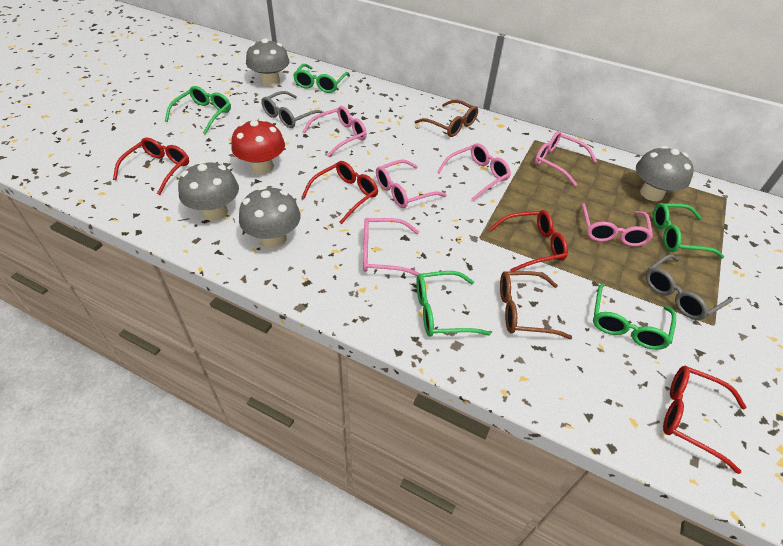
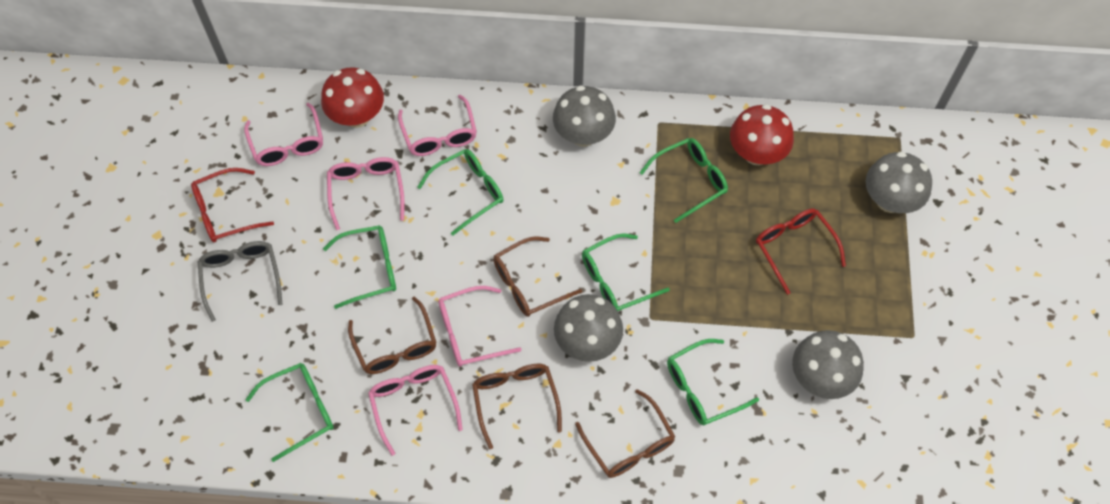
brown glasses: [415,100,478,137] [500,271,572,339] = 2 -> [348,297,437,374] [472,363,562,449] [493,236,582,317] [575,389,675,478] = 4
green glasses: [165,86,231,135] [293,64,350,93] [416,271,491,337] [593,284,676,350] [653,203,724,258] = 5 -> [245,363,334,462] [323,225,396,309] [418,149,503,235] [582,233,670,311] [640,138,728,223] [667,339,759,426] = 6
grey glasses: [261,91,323,128] [645,254,733,320] = 2 -> [198,241,283,322] = 1
pink glasses: [302,106,367,157] [363,218,421,276] [376,160,447,208] [437,143,511,201] [535,131,597,186] [581,203,653,246] = 6 -> [244,103,323,166] [327,157,405,230] [368,365,463,456] [398,95,477,156] [438,286,522,367] = 5
red glasses: [113,137,189,195] [302,161,378,224] [489,210,568,271] [663,366,746,474] = 4 -> [191,168,274,242] [756,209,846,295] = 2
red mushroom: [231,118,285,174] = 1 -> [321,67,384,128] [730,104,794,165] = 2

